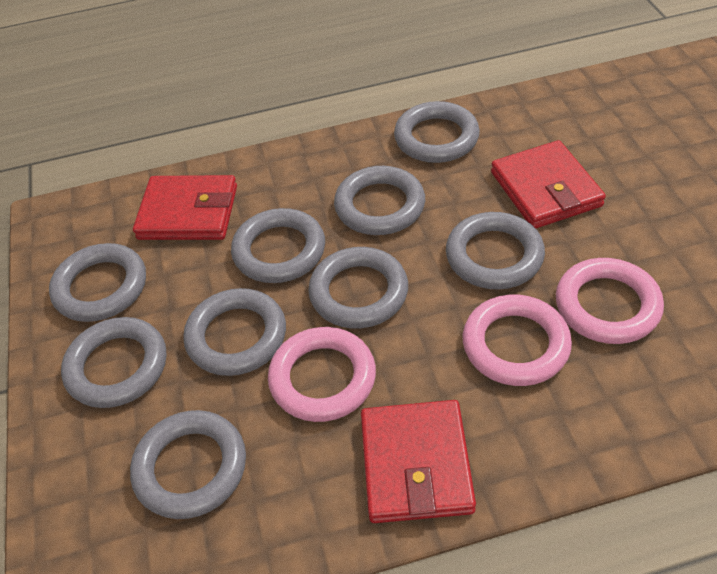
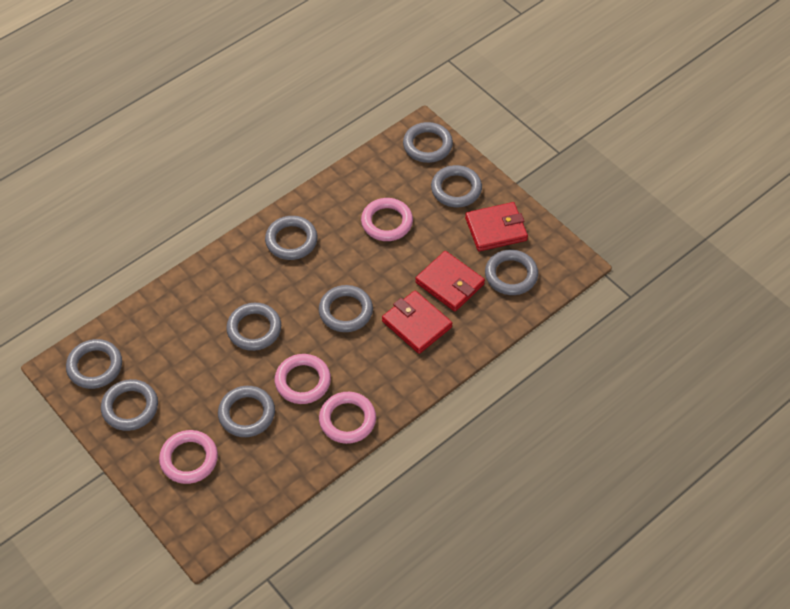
pink ring: [268,327,376,422] [463,295,572,386] [556,258,664,344] = 3 -> [159,430,218,484] [275,354,331,404] [319,392,376,444] [361,198,413,241] = 4

